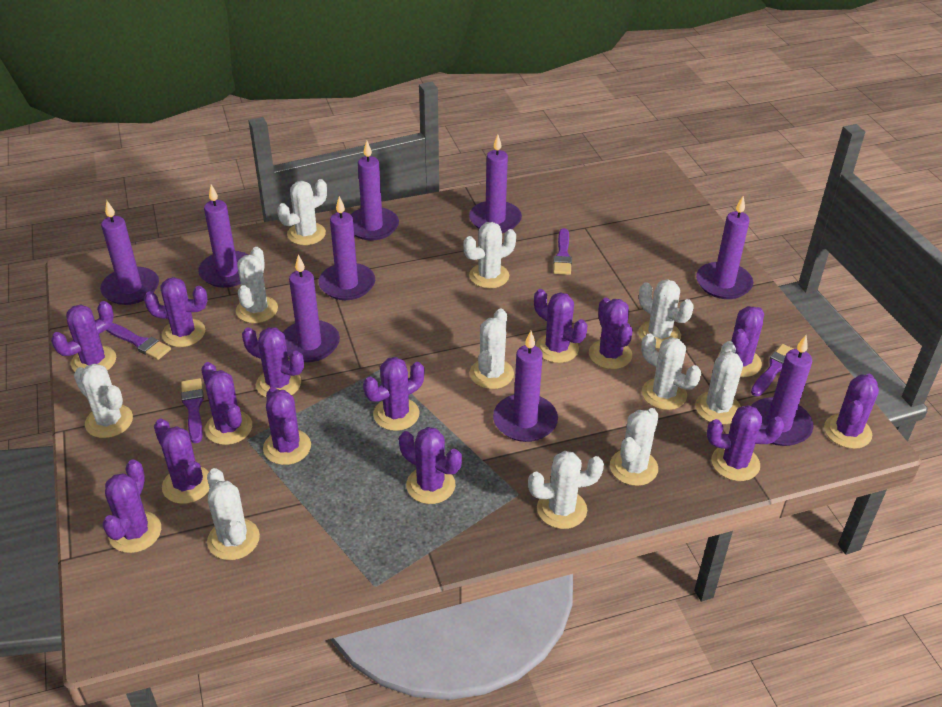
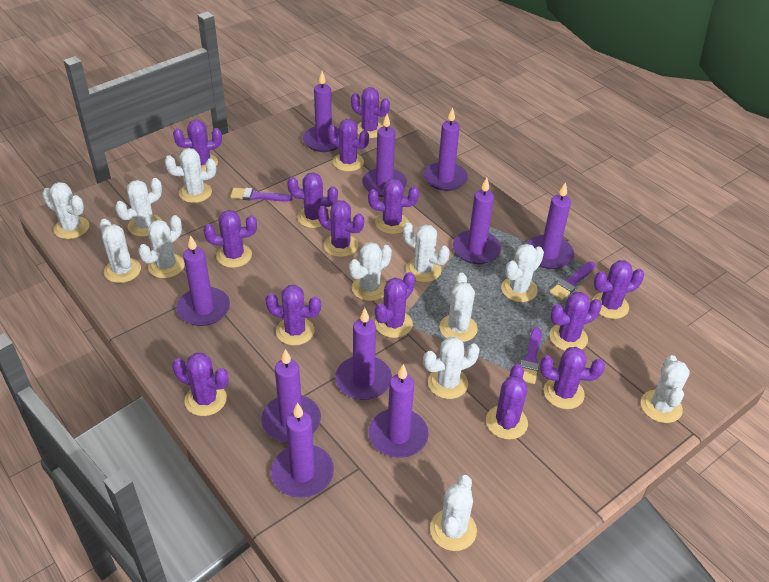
purple brush: [106,323,171,360] [181,378,204,443] [553,228,572,275] [751,344,793,396] = 4 -> [230,188,292,202] [520,327,542,384] [549,261,596,300] = 3
purple candle: [100,201,159,305] [198,185,248,288] [283,254,340,362] [319,196,375,300] [351,141,399,240] [469,135,522,233] [493,331,558,442] [696,196,753,299] [751,335,813,446] = 9 -> [177,235,230,326] [261,349,321,443] [271,402,334,498] [303,71,339,152] [335,308,392,400] [362,114,407,197] [369,364,429,458] [424,108,468,191] [453,178,501,264] [527,182,574,269] = 10
white cactus: [74,364,133,438] [207,468,260,560] [236,247,278,323] [277,179,327,245] [463,222,516,288] [470,308,514,389] [528,451,604,529] [610,408,659,486] [638,279,694,349] [641,333,701,410] [695,341,743,425] = 11 -> [42,182,89,239] [99,219,141,283] [115,178,162,237] [138,215,185,278] [165,148,216,203] [349,242,392,301] [403,222,450,282] [423,337,480,399] [430,475,477,551] [439,273,478,342] [501,244,544,302] [641,355,690,423] = 12

